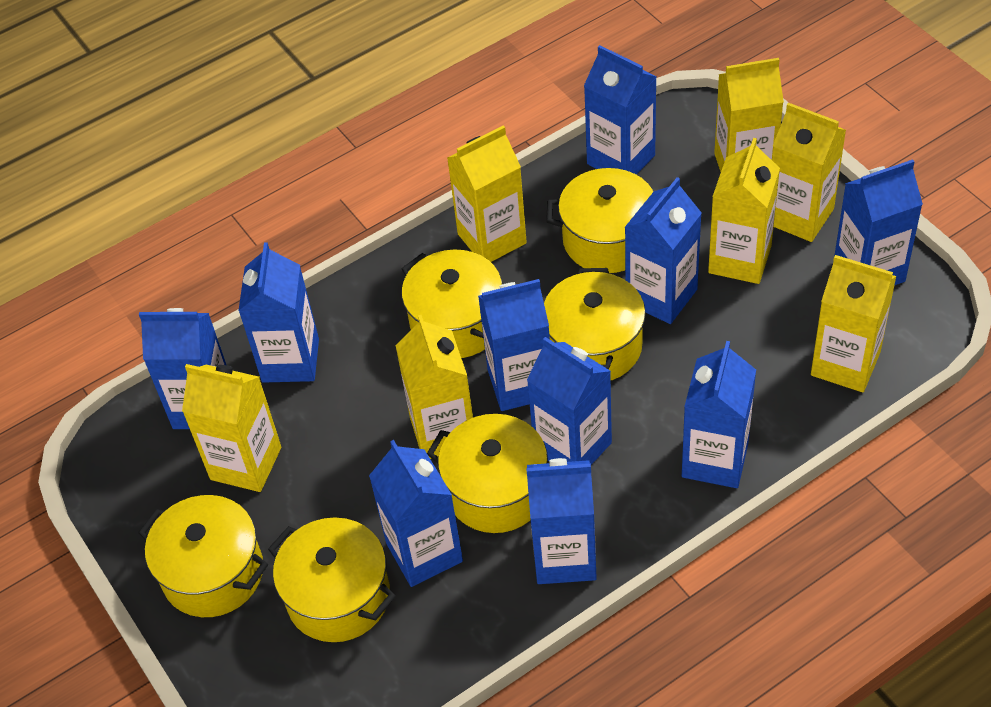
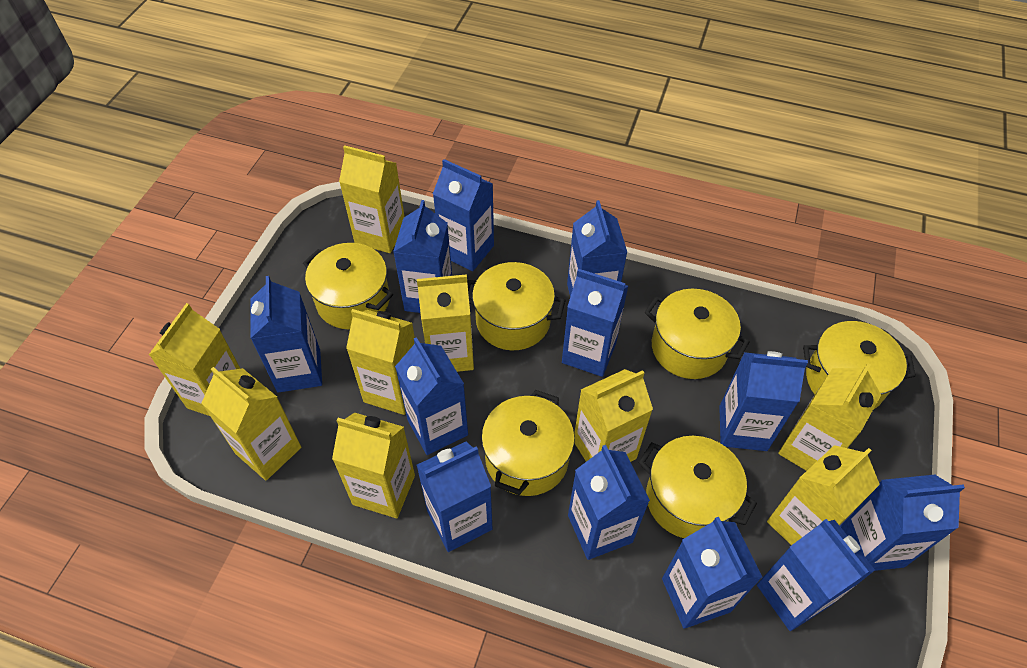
blue carton: [139,308,226,429] [238,242,319,383] [369,440,463,587] [478,279,550,411] [526,458,597,584] [527,337,612,465] [584,45,657,175] [625,177,702,324] [682,341,756,488] [834,159,923,286] = 10 -> [250,276,322,393] [393,200,452,313] [395,337,468,455] [417,442,492,552] [433,159,494,271] [562,269,628,377] [567,200,628,296] [568,445,650,560] [662,517,762,629] [719,351,808,451] [757,519,875,631] [840,475,965,571] = 12
yellow carton: [182,364,281,492] [395,315,473,459] [447,126,527,262] [708,138,780,284] [714,58,784,172] [772,103,846,242] [811,255,897,392] = 7 -> [149,303,241,416] [202,367,301,480] [332,413,415,518] [339,145,405,253] [346,309,415,415] [417,274,474,372] [574,369,653,462] [767,445,880,545] [778,363,881,471] = 9

